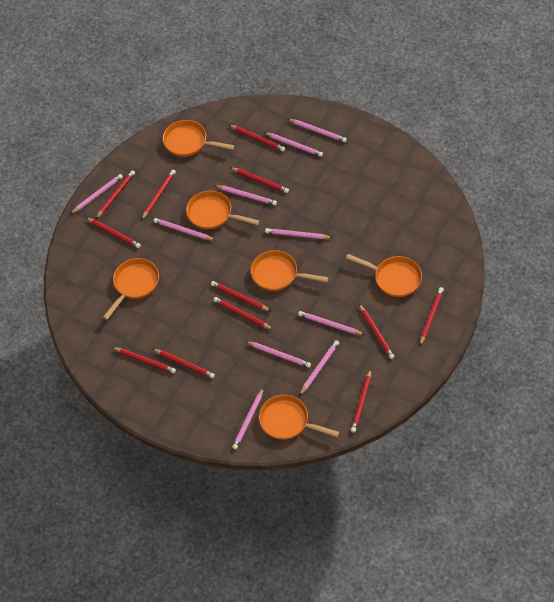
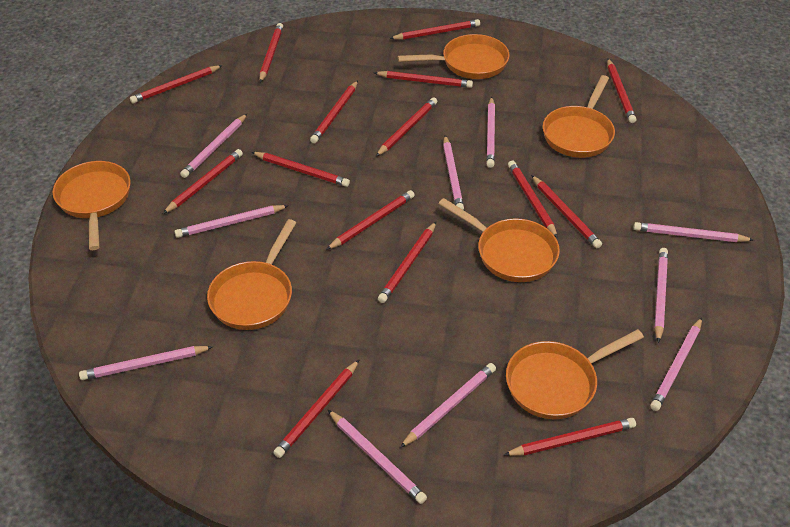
red pencil: [86,217,141,248] [96,170,135,219] [112,347,176,373] [141,169,176,220] [153,349,215,378] [211,281,271,311] [213,297,273,330] [229,125,285,151] [230,167,289,193] [351,369,371,432] [359,304,394,359] [420,287,444,346] = 12 -> [130,65,223,104] [163,149,243,214] [252,152,350,187] [260,23,283,83] [273,359,360,458] [310,80,358,143] [326,190,415,250] [374,71,473,88] [376,97,437,157] [378,222,436,303] [389,19,480,40] [504,418,636,456] [508,160,558,238] [531,175,602,248] [607,59,636,123] = 15

